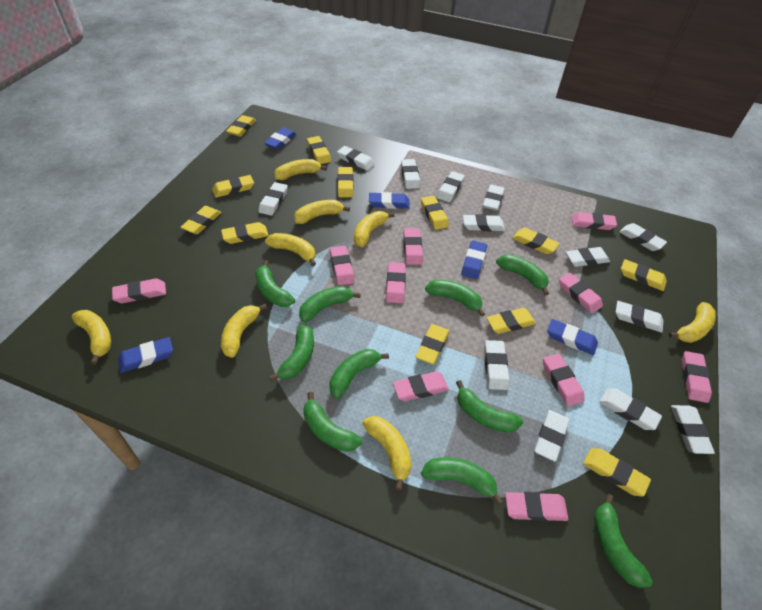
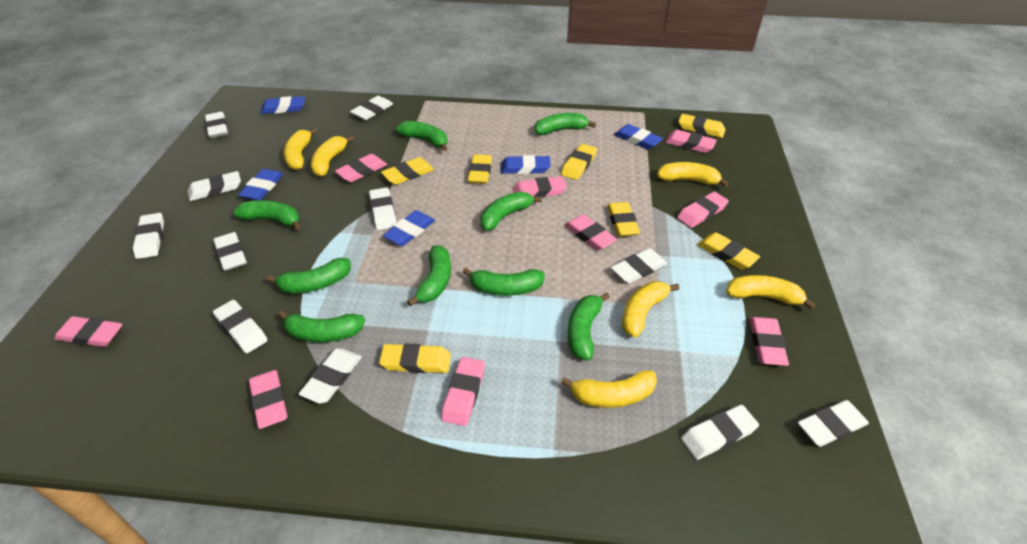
green banana: [255,260,295,307] [269,324,314,381] [299,286,361,322] [303,392,362,452] [329,349,389,399] [421,457,503,505] [425,280,485,317] [456,380,523,433] [496,254,549,295] [594,494,653,588] = 10 -> [233,201,301,230] [267,258,351,293] [278,311,365,342] [396,121,448,151] [407,245,451,306] [463,268,545,296] [480,192,542,231] [534,113,596,135] [568,292,610,361] = 9
pink eraser: [112,279,166,303] [330,246,355,285] [386,262,406,303] [393,371,449,401] [403,228,423,265] [505,492,568,521] [543,354,585,406] [559,273,603,313] [571,212,617,230] [682,351,712,403] = 10 -> [54,316,122,347] [249,370,288,429] [335,154,387,182] [441,357,485,426] [513,176,567,198] [565,214,617,250] [665,130,717,153] [677,191,729,228] [750,317,789,366] = 9
white eraser: [258,182,288,216] [337,146,375,171] [401,159,420,189] [437,171,465,202] [463,214,505,231] [483,185,505,211] [484,340,509,390] [535,410,569,462] [566,247,610,267] [599,388,662,430] [616,301,664,332] [619,223,667,251] [671,405,715,454] = 13 -> [133,213,164,259] [188,171,241,201] [205,112,228,138] [213,232,247,271] [213,300,267,354] [299,348,362,403] [350,96,393,120] [369,187,397,230] [611,248,667,283] [681,405,759,460] [798,400,869,447] = 11
yellow banana: [72,310,111,364] [221,304,267,358] [265,233,316,266] [274,159,327,180] [294,200,350,224] [354,211,395,247] [362,416,412,490] [669,302,716,343] = 8 -> [283,128,317,170] [311,136,354,177] [561,370,657,408] [622,281,679,338] [657,162,729,187] [726,275,816,310] = 6
yellow eraser: [180,206,221,234] [212,175,254,198] [221,222,269,244] [226,115,256,137] [307,136,331,164] [337,167,354,197] [416,324,449,364] [421,196,449,230] [487,308,536,334] [512,228,559,254] [583,448,651,496] [621,259,667,291] = 12 -> [379,343,451,373] [381,157,434,185] [468,154,492,184] [561,144,597,180] [607,202,640,237] [678,114,725,138] [698,232,760,269] = 7

